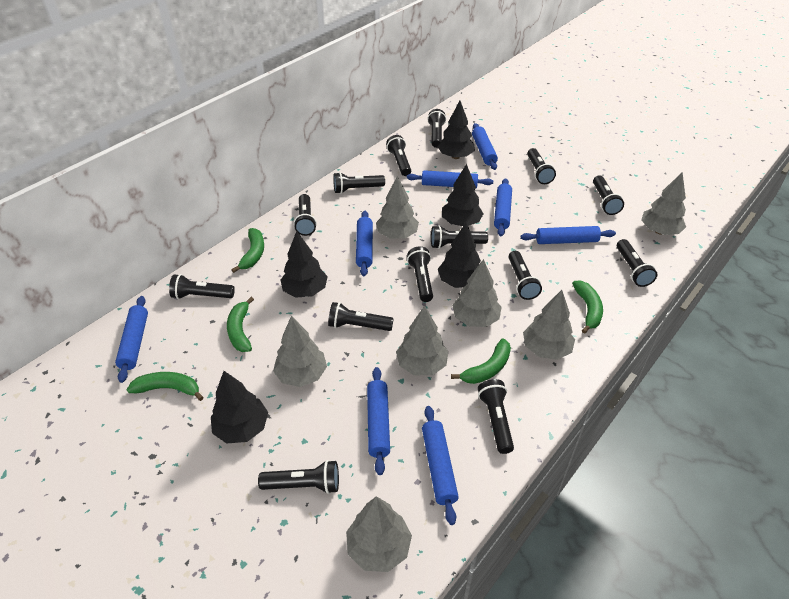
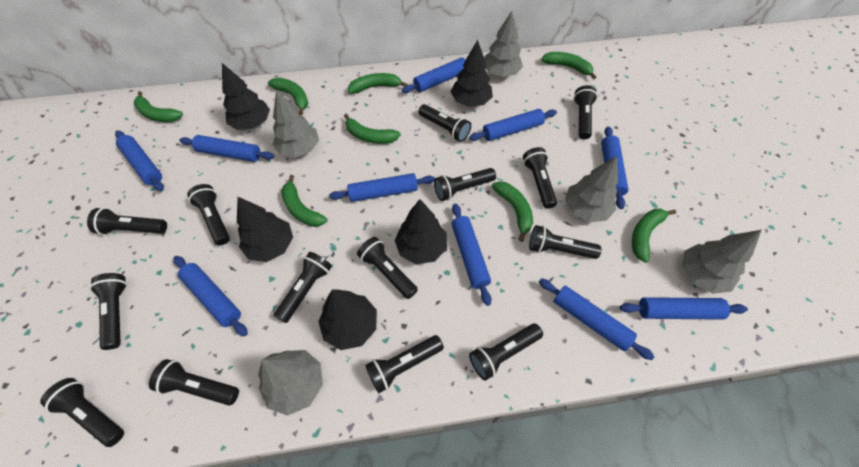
blue rolling pin: [115,296,148,383] [356,211,373,276] [367,367,390,475] [407,170,493,188] [422,406,459,525] [472,123,498,170] [494,179,512,236] [521,226,616,244] = 8 -> [115,130,164,191] [174,256,248,336] [180,135,274,162] [329,173,435,202] [402,58,465,93] [452,203,491,306] [469,109,557,141] [539,278,654,360] [601,126,628,209] [620,297,748,320] = 10
green banana: [127,372,204,401] [227,297,254,352] [231,228,264,273] [451,338,511,384] [572,281,603,334] = 5 -> [134,91,183,122] [268,78,308,115] [281,175,327,227] [344,113,401,144] [348,73,408,94] [492,181,533,242] [541,52,597,80] [632,209,676,263] = 8
grey tree: [273,316,327,387] [346,496,412,572] [376,176,419,239] [396,305,448,375] [452,259,502,327] [523,290,575,360] [641,172,686,235] = 7 -> [258,350,323,416] [273,90,319,158] [484,11,523,77] [565,156,618,222] [682,230,762,294] = 5

